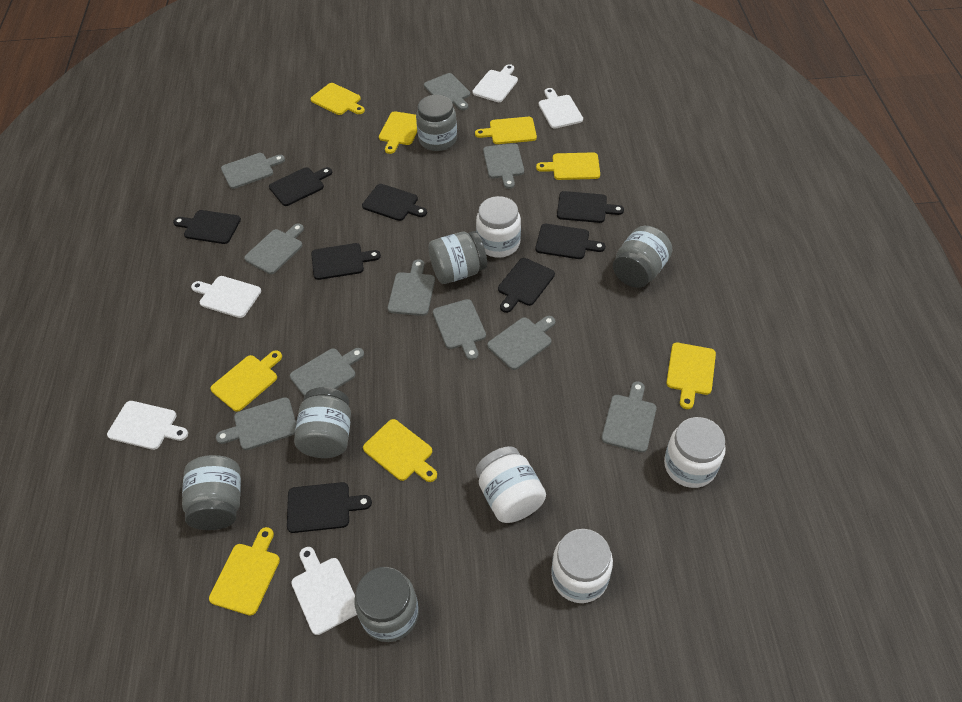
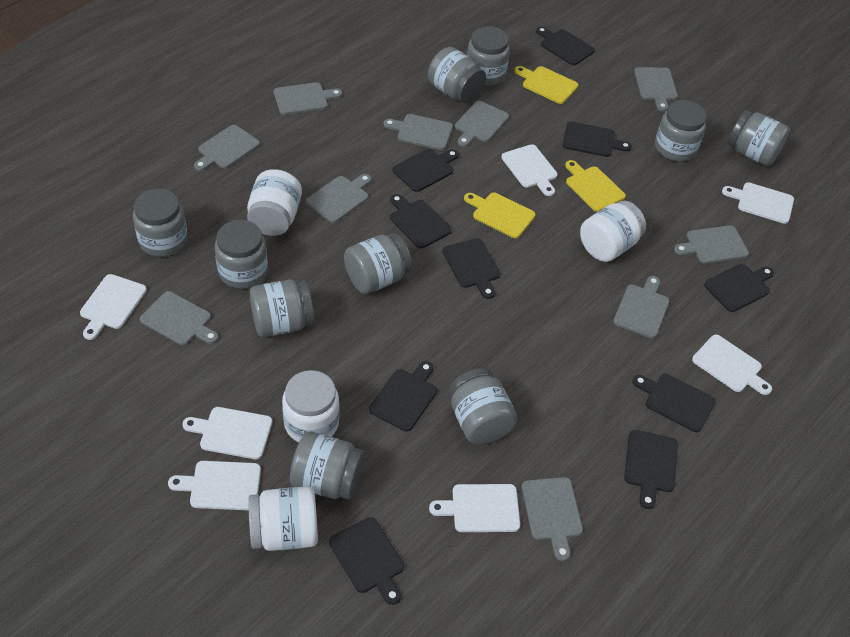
black cutting board: [173,210,241,244] [269,167,332,206] [287,482,372,533] [311,243,381,280] [362,184,427,221] [498,258,555,313] [535,224,605,259] [557,191,624,223] = 8 -> [329,517,404,605] [369,361,437,432] [390,194,452,248] [393,149,459,192] [442,238,501,299] [536,27,595,65] [562,121,632,157] [624,430,678,509] [632,374,716,432] [704,264,774,312] = 10
grey jar: [182,455,241,530] [294,387,351,458] [354,567,419,642] [416,95,457,151] [428,231,487,284] [613,226,672,288] = 6 -> [133,189,188,257] [215,220,268,289] [250,280,314,337] [290,432,365,500] [344,233,412,294] [428,47,486,103] [449,368,517,444] [467,26,510,86] [655,100,707,161] [728,110,790,166] = 10
white cutting board: [107,401,188,450] [191,276,261,318] [291,547,357,635] [472,64,518,102] [539,88,583,129] = 5 -> [80,274,147,340] [168,461,261,510] [182,407,272,459] [429,484,520,532] [501,144,558,196] [692,335,772,395] [722,182,794,224] = 7
yellow cutting board: [209,527,280,616] [211,350,282,412] [310,83,365,115] [363,419,437,482] [379,111,417,154] [475,117,537,144] [536,152,600,180] [666,343,716,409] = 8 -> [464,192,536,238] [515,66,578,104] [565,160,626,212] = 3

